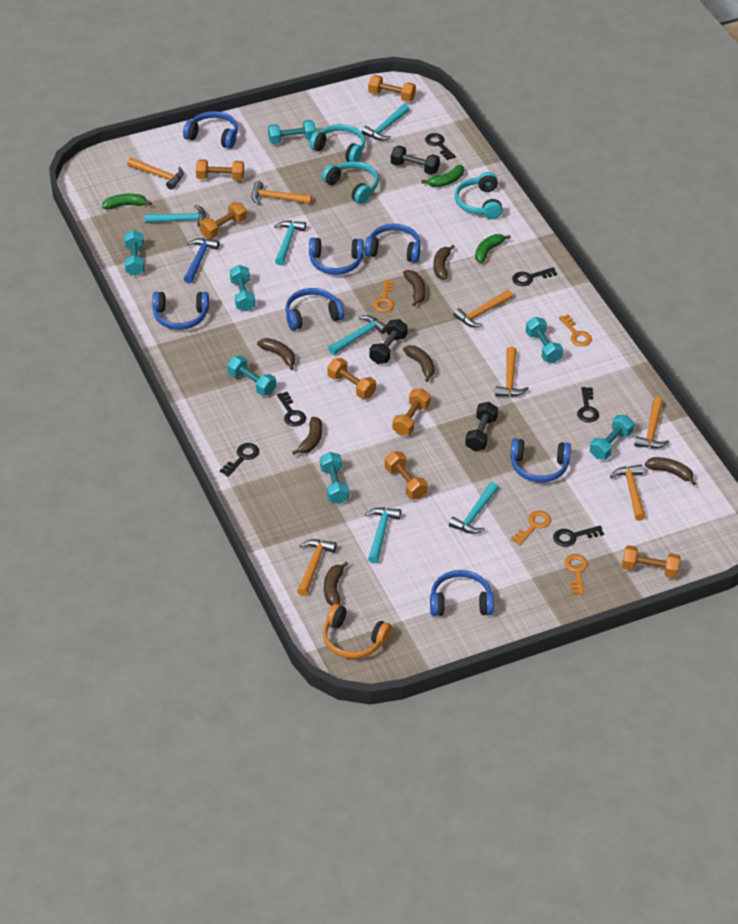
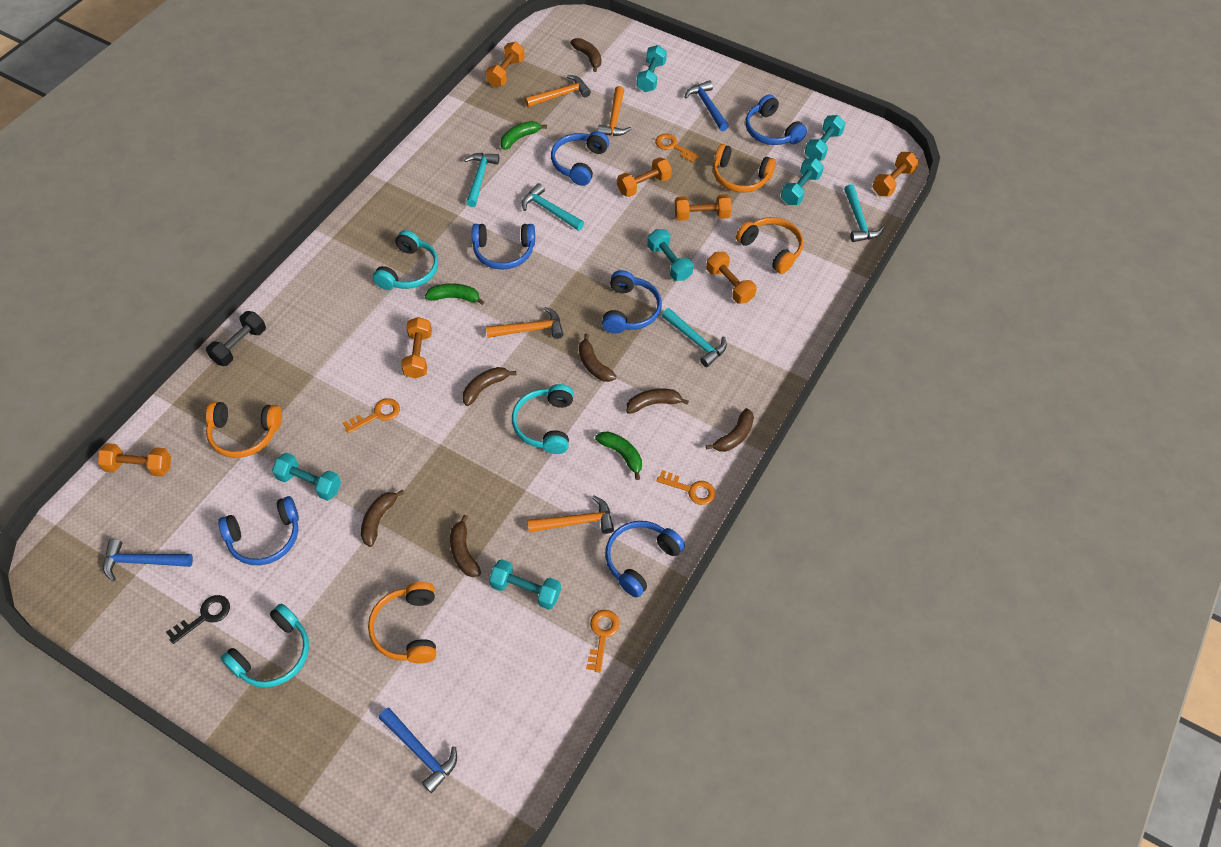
black dumbbell: [369,319,408,364] [391,146,440,175] [465,402,498,451] = 3 -> [206,311,266,366] = 1
black key: [220,443,259,477] [277,392,306,427] [425,133,456,160] [512,267,557,286] [553,526,604,547] [577,387,599,423] = 6 -> [166,595,230,644] = 1
blue hammer: [184,238,220,284] = 1 -> [103,539,193,581] [379,708,457,793] [685,80,729,131] = 3
blue headphones: [152,292,209,330] [183,111,238,149] [285,288,344,331] [309,237,364,275] [365,224,421,263] [430,570,494,616] [510,438,571,482] = 7 -> [218,496,299,565] [472,224,535,270] [551,131,609,186] [602,270,662,334] [605,521,685,598] [746,94,807,145] = 6
orange hammer: [127,158,184,190] [251,181,312,205] [297,539,337,596] [453,290,513,328] [495,347,529,397] [610,464,646,521] [634,397,669,448] = 7 -> [486,307,563,339] [525,75,591,107] [528,495,614,534] [598,86,631,136] = 4
orange headphones: [323,604,391,659] = 1 -> [206,402,282,458] [368,582,436,664] [713,144,776,193] [736,217,803,274] = 4
turquoise dumbbell: [124,230,145,276] [227,355,276,396] [230,265,255,311] [268,120,316,144] [320,452,349,504] [526,317,563,363] [590,415,634,459] = 7 -> [272,453,341,501] [489,559,561,610] [636,45,667,92] [647,229,694,281] [781,158,824,205] [805,115,846,161] = 6
turquoise hammer: [145,205,206,227] [274,220,306,265] [328,315,387,355] [362,104,410,141] [365,507,401,563] [449,482,499,534] = 6 -> [464,153,499,207] [522,183,584,231] [662,308,727,367] [844,184,884,242] = 4

